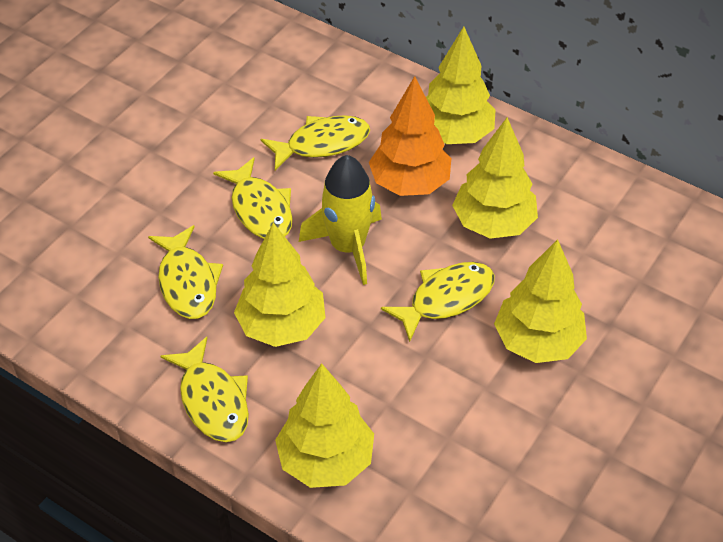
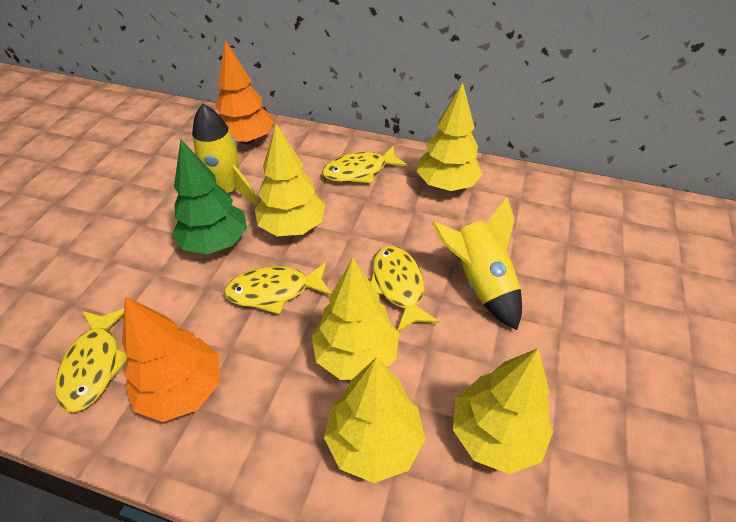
green tree: none = 0 -> [172,139,247,254] = 1
orange tree: [369,76,451,196] = 1 -> [122,297,220,422] [215,40,274,144] = 2
yellow fish: [148,225,223,319] [160,337,249,442] [213,157,293,239] [261,115,370,171] [381,262,495,342] = 5 -> [56,308,127,412] [224,262,331,315] [322,146,408,183] [370,246,440,332] = 4
yellow rocket: [299,155,382,285] = 1 -> [192,104,258,206] [432,197,522,330] = 2

